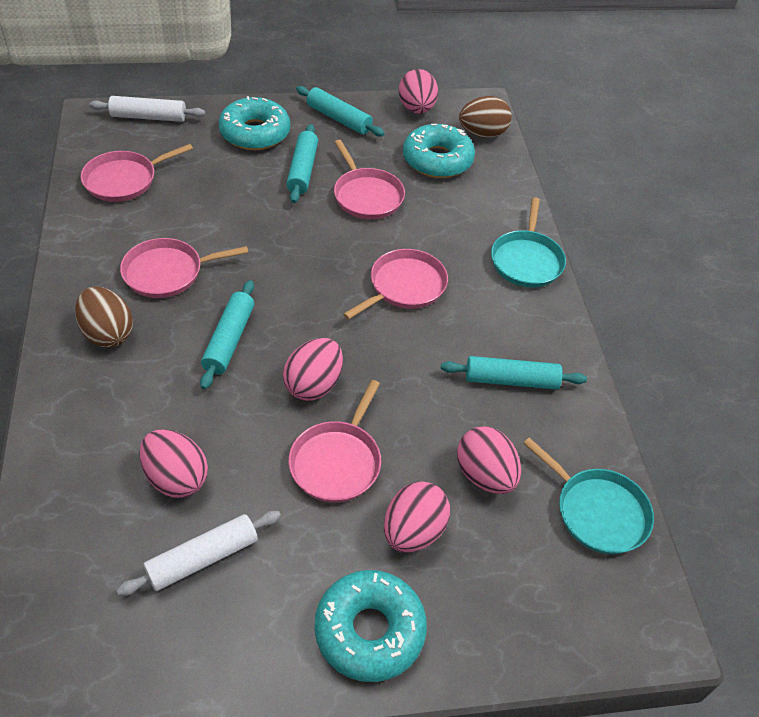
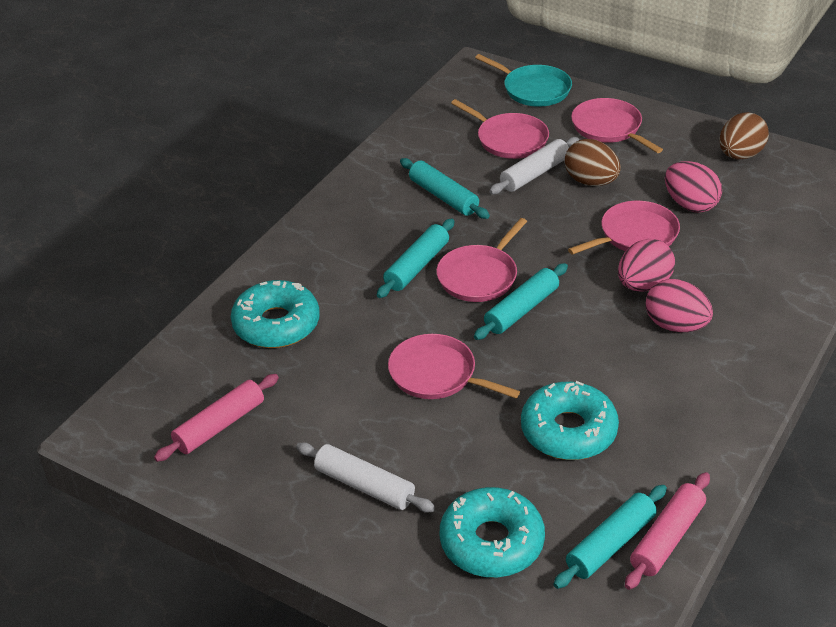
pink egg: [139,429,208,498] [283,338,343,401] [384,482,450,552] [399,69,438,114] [457,426,521,494] = 5 -> [618,239,675,292] [646,279,713,332] [665,161,722,213] = 3
pink rolling pin: none = 0 -> [154,374,279,462] [625,472,710,590] = 2
turquoise pan: [491,197,566,287] [523,438,654,554] = 2 -> [475,54,572,107] = 1

